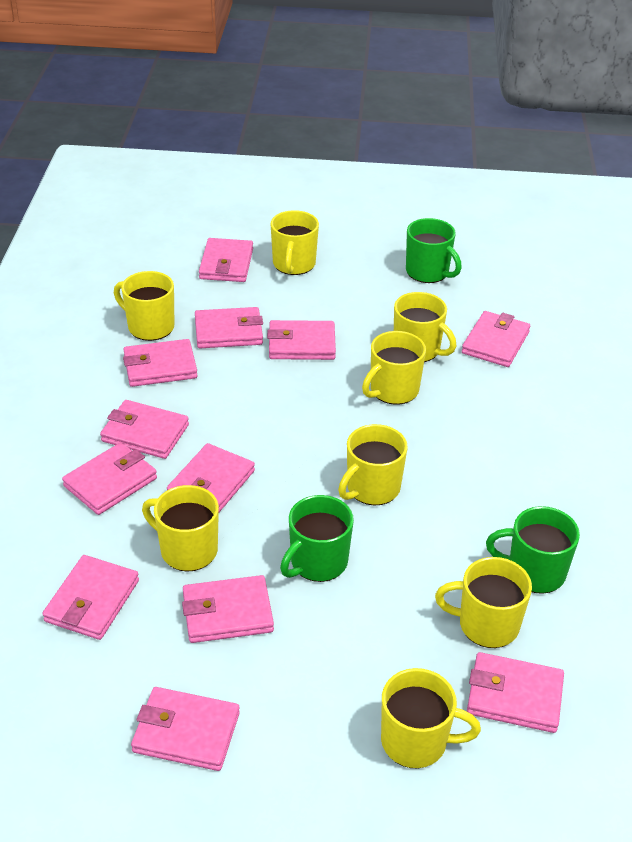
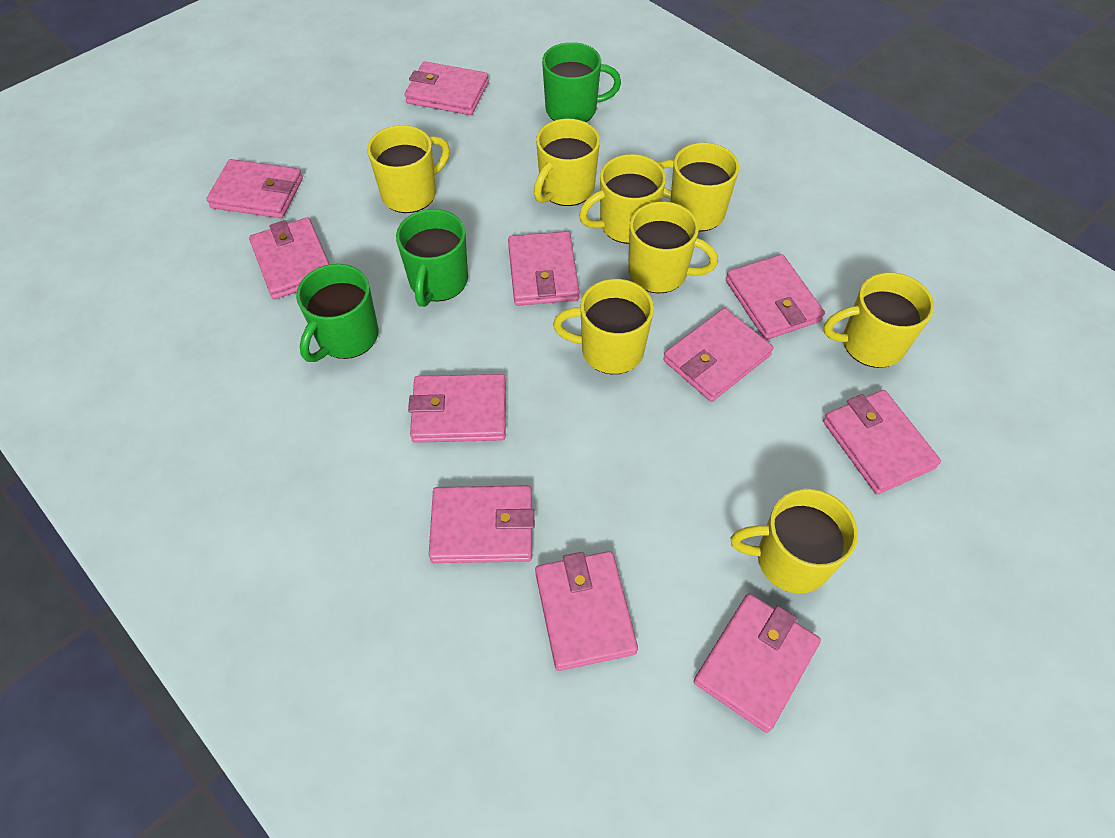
pink wallet: [42,555,139,640] [62,442,157,515] [100,400,189,459] [123,339,198,387] [131,687,240,771] [167,443,255,512] [182,575,274,643] [195,307,263,348] [199,238,253,282] [267,320,336,360] [462,311,530,367] [467,652,564,733] = 12 -> [206,159,303,218] [249,217,330,299] [405,61,489,115] [408,374,506,443] [429,485,535,563] [508,231,579,306] [535,551,638,671] [663,308,773,402] [694,593,821,733] [726,254,825,340] [823,390,941,494] = 11

